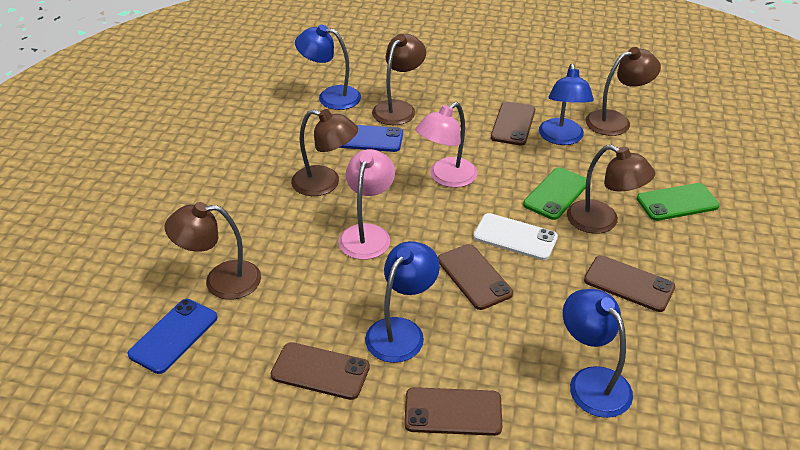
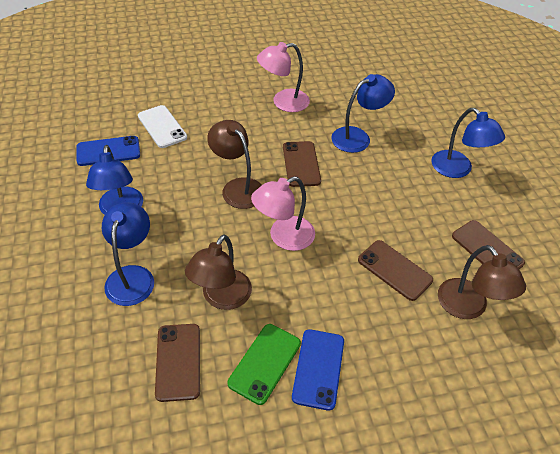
brown lamp: [165,202,261,300] [291,109,358,196] [372,34,426,125] [567,145,655,234] [585,47,661,136] = 5 -> [185,234,252,310] [207,120,262,209] [438,245,526,319] = 3
brown phone: [271,342,370,400] [404,387,502,436] [438,244,513,310] [491,102,535,146] [584,255,675,312] = 5 -> [155,324,200,402] [283,141,321,187] [358,240,433,301] [452,220,525,269] = 4
green phone: [523,167,586,220] [637,183,720,221] = 2 -> [228,324,301,405] = 1

